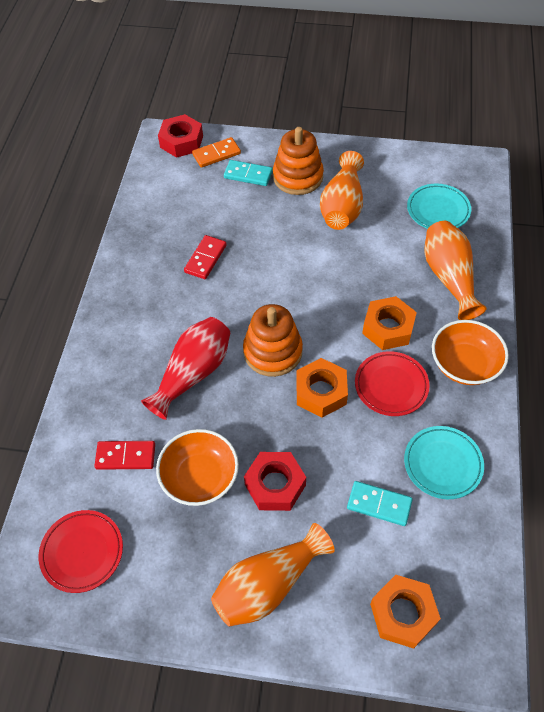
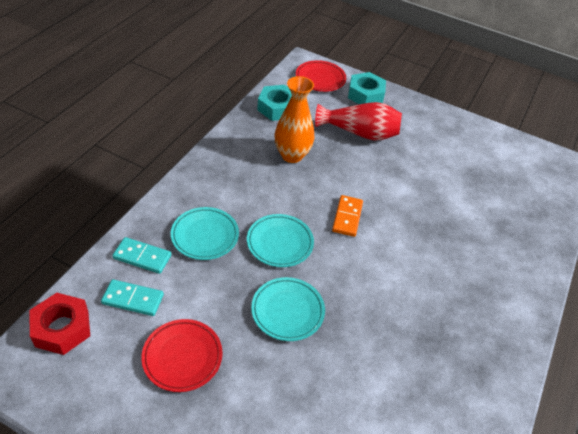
orange bowl: [156,429,239,506] [432,320,509,385] = 2 -> none = 0
orange nut: [296,358,348,418] [362,296,417,350] [370,575,441,649] = 3 -> none = 0
orange stacking toy: [243,304,303,377] [273,127,324,195] = 2 -> none = 0
orange vase: [211,523,335,627] [320,151,364,230] [424,221,486,320] = 3 -> [274,76,315,163] = 1
red domino: [94,441,155,470] [184,235,227,279] = 2 -> none = 0
red nut: [158,114,203,158] [244,452,306,511] = 2 -> [29,293,90,355] = 1
turquoise nut: none = 0 -> [257,85,292,121] [348,72,386,104] = 2
turquoise plate: [404,426,484,499] [407,184,471,229] = 2 -> [171,207,239,260] [247,214,314,267] [251,277,325,341] = 3

